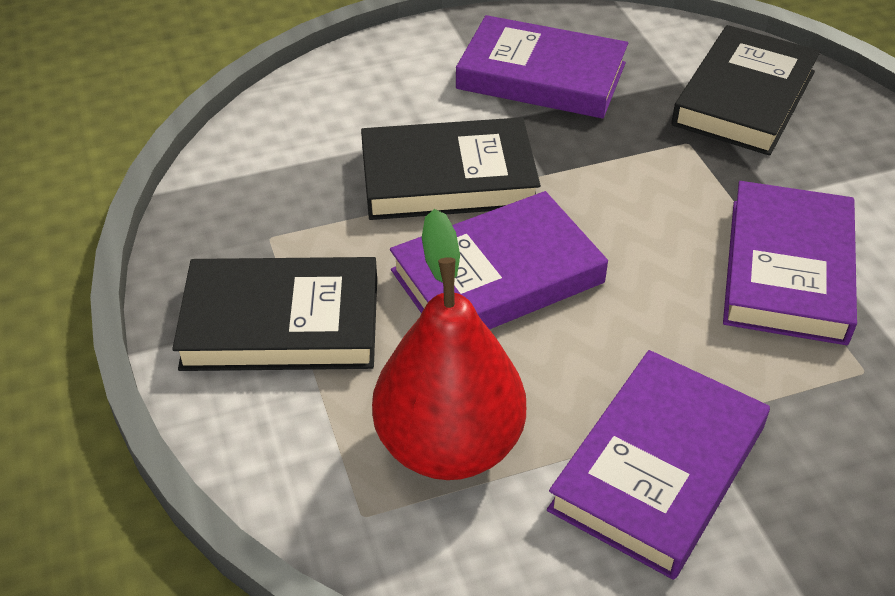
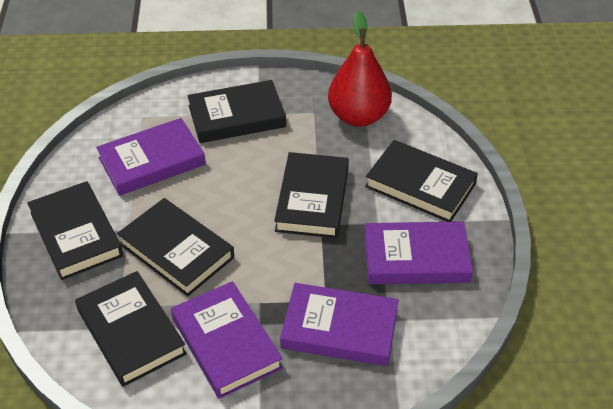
black book: [172,257,377,371] [361,117,541,220] [671,25,820,156] = 3 -> [27,181,123,280] [75,271,187,387] [117,198,234,296] [187,80,286,143] [274,152,349,238] [365,140,478,222] = 6

